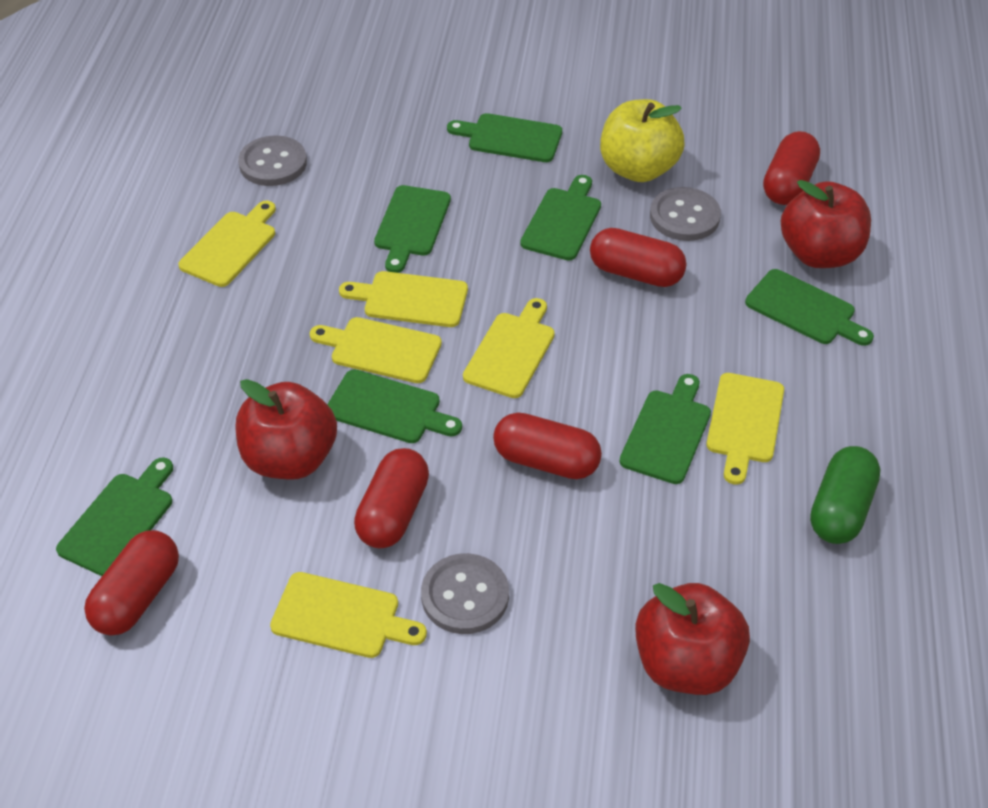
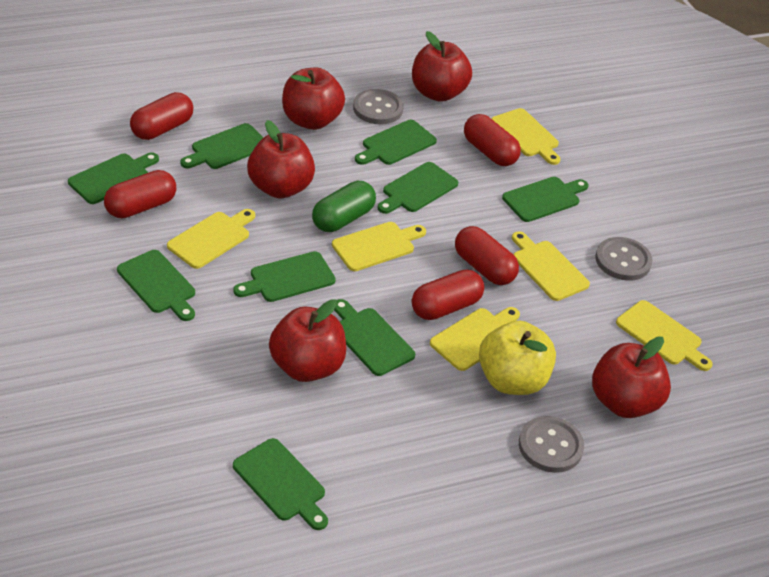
green cutting board: [56,457,173,576] [327,369,462,443] [374,185,451,273] [447,113,562,162] [520,175,601,260] [619,374,711,484] [745,269,874,346] = 7 -> [68,152,159,204] [117,250,195,321] [180,123,264,169] [233,251,336,302] [233,438,328,530] [334,299,415,376] [355,120,437,165] [378,162,458,214] [502,177,588,222] = 9
red apple: [236,379,337,480] [635,583,750,695] [781,180,871,268] = 3 -> [247,120,315,199] [269,299,346,382] [282,67,345,130] [412,31,472,102] [592,336,671,418] = 5

